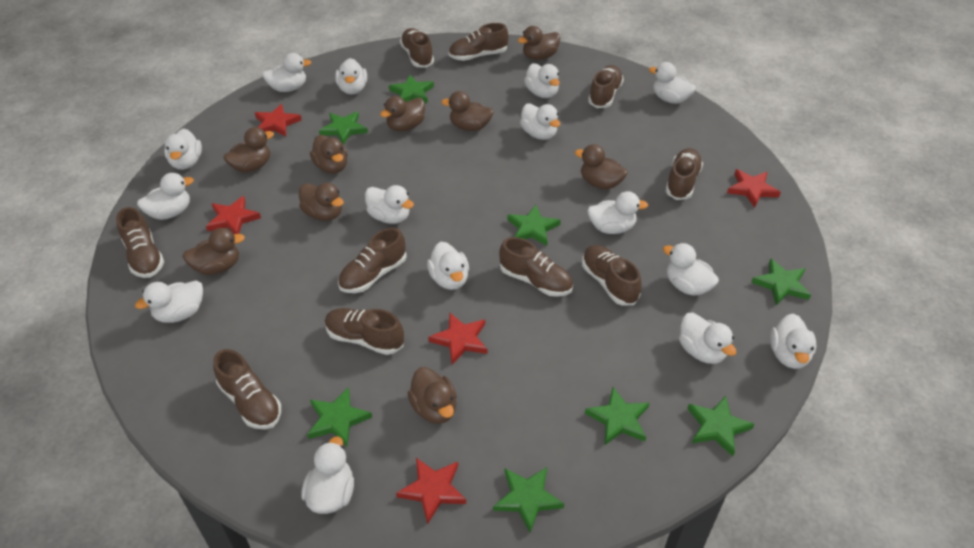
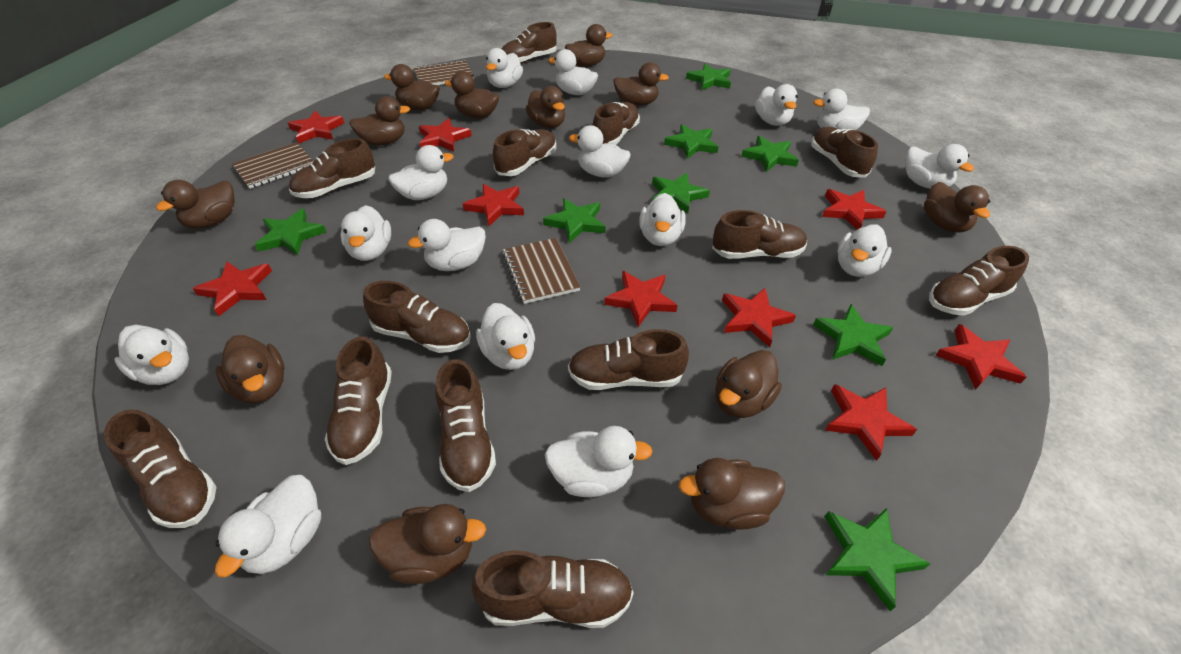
brown duck: [182,228,245,275] [223,127,274,173] [299,183,344,221] [310,135,348,174] [380,96,425,132] [407,367,457,424] [441,91,494,131] [518,26,560,60] [575,144,628,189] = 9 -> [156,180,235,228] [216,335,285,403] [349,96,410,146] [369,504,486,584] [384,64,439,110] [445,71,499,119] [526,86,565,128] [565,24,613,67] [613,62,669,106] [679,458,785,530] [715,350,782,418] [924,182,990,233] = 12
brown notebook: none = 0 -> [232,142,314,189] [414,60,474,85] [503,238,581,304] = 3
brown shoe: [116,207,164,278] [213,349,281,429] [325,308,404,355] [338,228,407,293] [400,28,434,68] [448,23,509,61] [499,237,573,297] [582,245,642,306] [588,65,624,108] [666,148,703,200] = 10 -> [104,409,217,528] [289,138,375,198] [325,336,392,465] [363,281,471,353] [435,359,496,492] [472,550,634,628] [493,129,556,176] [502,22,557,64] [568,329,689,390] [593,102,640,145] [712,210,807,259] [811,127,878,178] [929,246,1029,316] = 13
red star: [206,196,261,234] [255,104,302,137] [396,458,466,524] [429,313,487,364] [727,169,781,208] = 5 -> [193,262,272,316] [288,110,344,144] [419,118,472,152] [463,184,524,226] [604,271,678,327] [722,288,796,347] [822,189,887,230] [825,384,917,461] [935,324,1026,390] = 9

